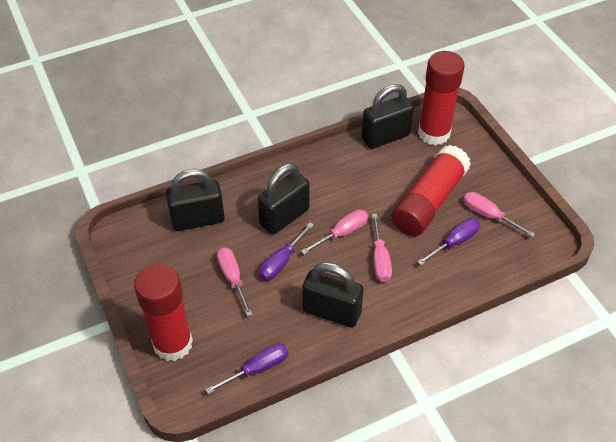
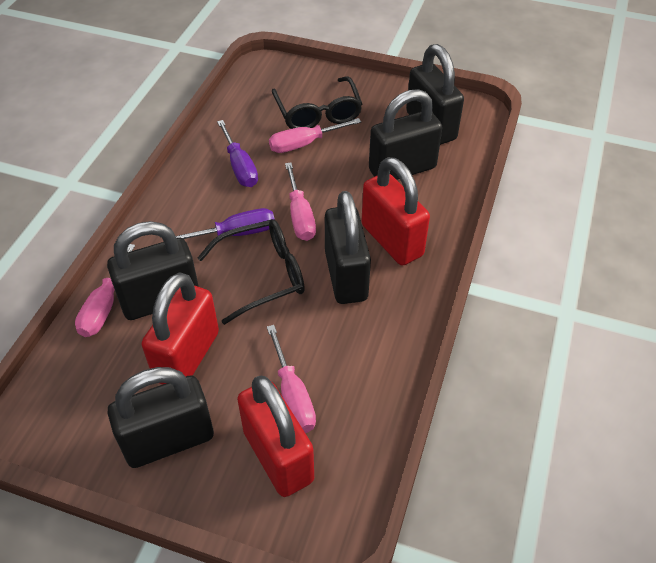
black glasses: none = 0 -> [197,219,305,325] [272,76,362,129] = 2
black padlock: [166,169,225,231] [258,163,309,235] [302,262,364,328] [362,84,414,149] = 4 -> [107,221,199,320] [107,367,214,468] [325,191,371,304] [369,89,442,180] [406,44,464,145] = 5
purple screwdriver: [205,343,288,394] [259,222,314,281] [418,218,480,265] = 3 -> [176,208,275,239] [217,120,258,187] = 2
red glue stick: [134,263,193,361] [391,145,471,236] [418,51,465,146] = 3 -> none = 0
red padlock: none = 0 -> [142,272,219,385] [237,376,314,497] [361,157,430,266] = 3

